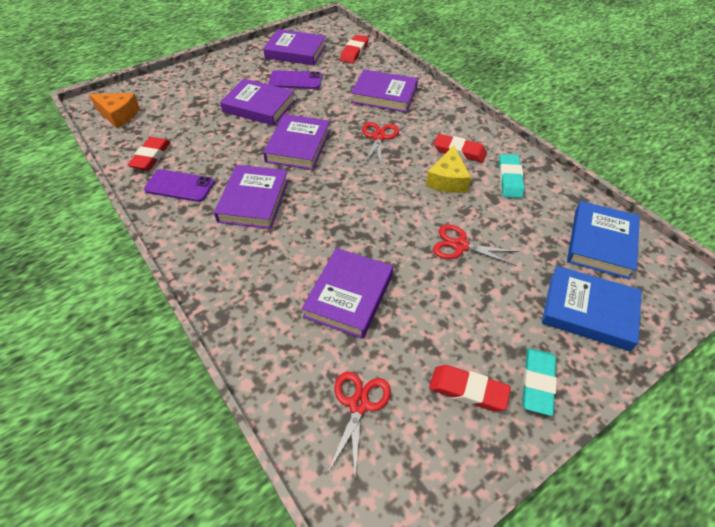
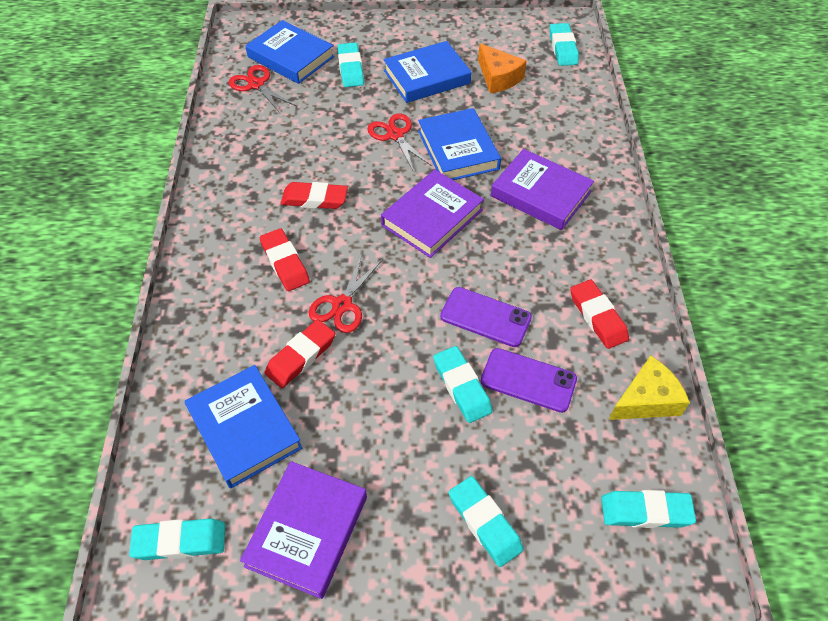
blue book: [542,266,642,351] [567,201,640,279] = 2 -> [185,365,302,489] [245,20,334,84] [383,41,471,103] [418,108,501,180] = 4
purple book: [214,165,289,229] [220,79,295,126] [263,29,326,65] [263,114,330,170] [302,248,393,339] [351,69,418,113] = 6 -> [240,461,367,599] [381,170,484,258] [491,149,594,230] = 3
turquoise eraser: [499,154,524,198] [522,348,557,416] = 2 -> [129,519,225,560] [337,43,364,87] [433,346,492,423] [449,476,524,567] [550,23,579,66] [601,490,696,528] = 6

